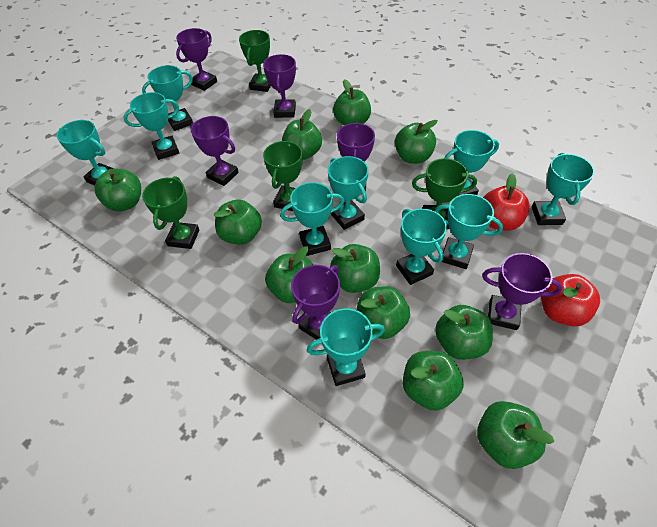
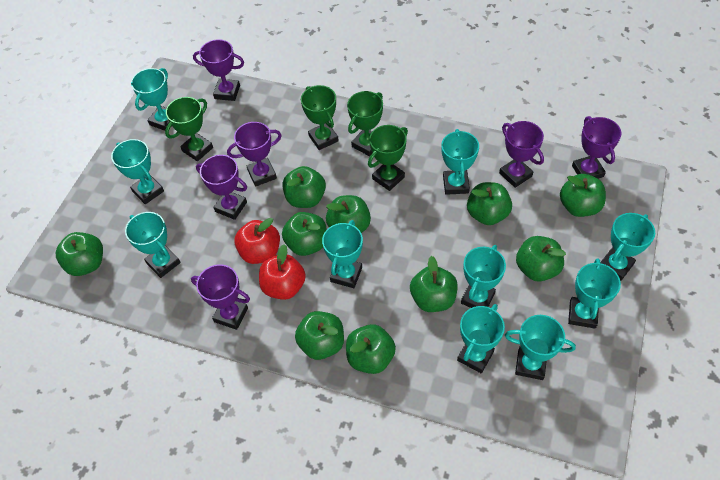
green apple: [95,169,141,211] [214,199,262,245] [265,246,313,303] [282,109,322,160] [330,244,380,293] [333,79,371,125] [356,286,410,339] [395,120,438,164] [403,351,464,411] [435,305,493,360] [477,401,554,469] = 11 -> [56,232,103,276] [282,166,326,208] [282,212,327,256] [295,311,344,360] [326,195,371,233] [346,324,396,374] [410,256,458,312] [467,182,512,225] [516,236,566,282] [560,174,606,217] = 10

